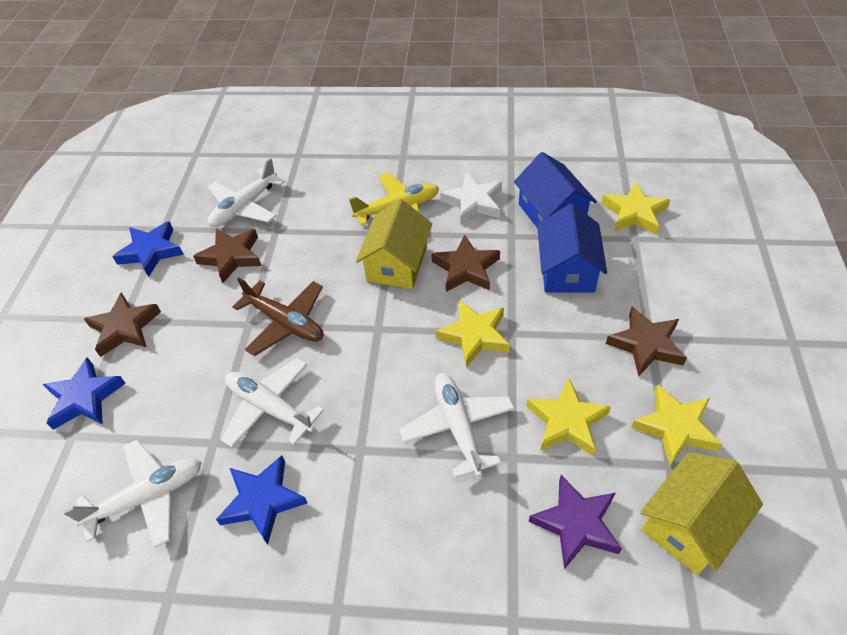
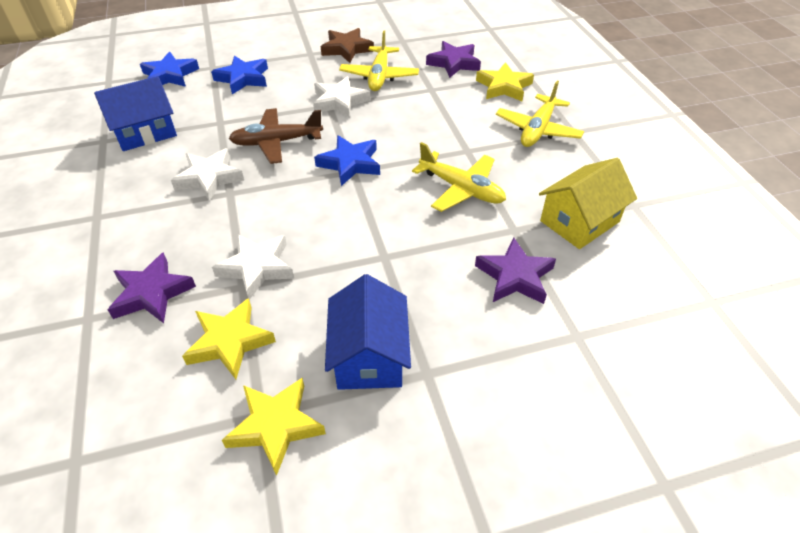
brown star: [84,292,161,357] [193,228,261,283] [431,234,500,292] [606,307,687,377] = 4 -> [321,28,374,63] = 1
purple star: [529,475,622,569] = 1 -> [108,253,196,323] [426,41,481,78] [475,237,556,304] = 3
white plane: [63,440,202,548] [208,158,285,227] [221,358,324,448] [400,373,515,478] = 4 -> none = 0
white star: [440,173,502,224] = 1 -> [171,148,244,201] [212,234,294,300] [313,76,371,118] = 3
yellow house: [356,199,432,289] [640,452,763,575] = 2 -> [539,158,637,249] = 1
yellow plane: [349,173,439,226] = 1 -> [339,30,419,91] [412,142,506,212] [496,81,584,147] = 3
yellow star: [435,300,510,368] [526,378,611,456] [601,182,670,235] [631,385,722,466] = 4 -> [182,298,276,379] [222,378,326,476] [476,62,534,101] = 3

